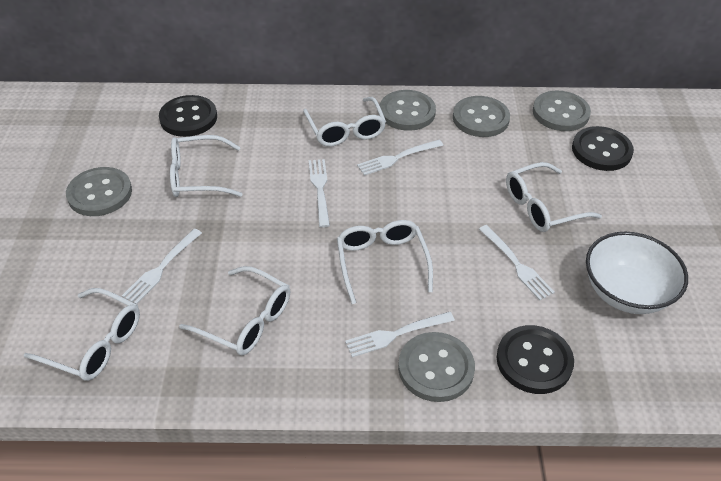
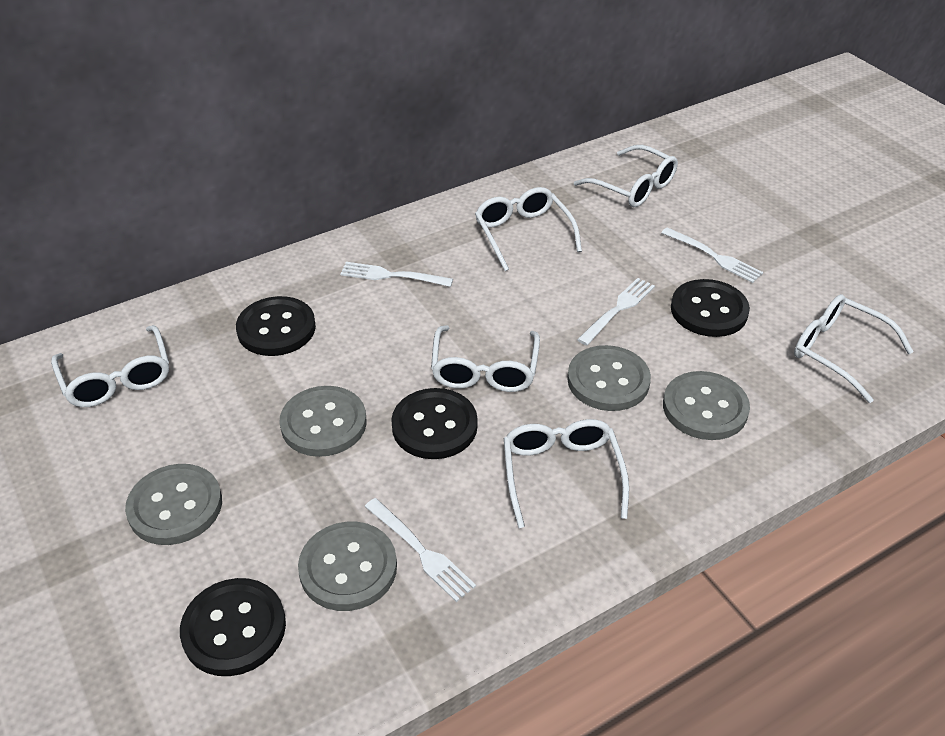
black button: [159,95,217,137] [497,325,574,394] [572,126,634,171] = 3 -> [180,578,286,676] [236,296,316,356] [391,388,478,459] [671,279,750,337] = 4
white bowl: [586,232,688,314] = 1 -> none = 0
white fork: [122,229,202,304] [309,159,330,228] [345,312,455,357] [357,140,443,176] [479,225,555,300] = 5 -> [340,262,453,287] [365,498,476,602] [577,278,655,346] [661,227,763,283] = 4

